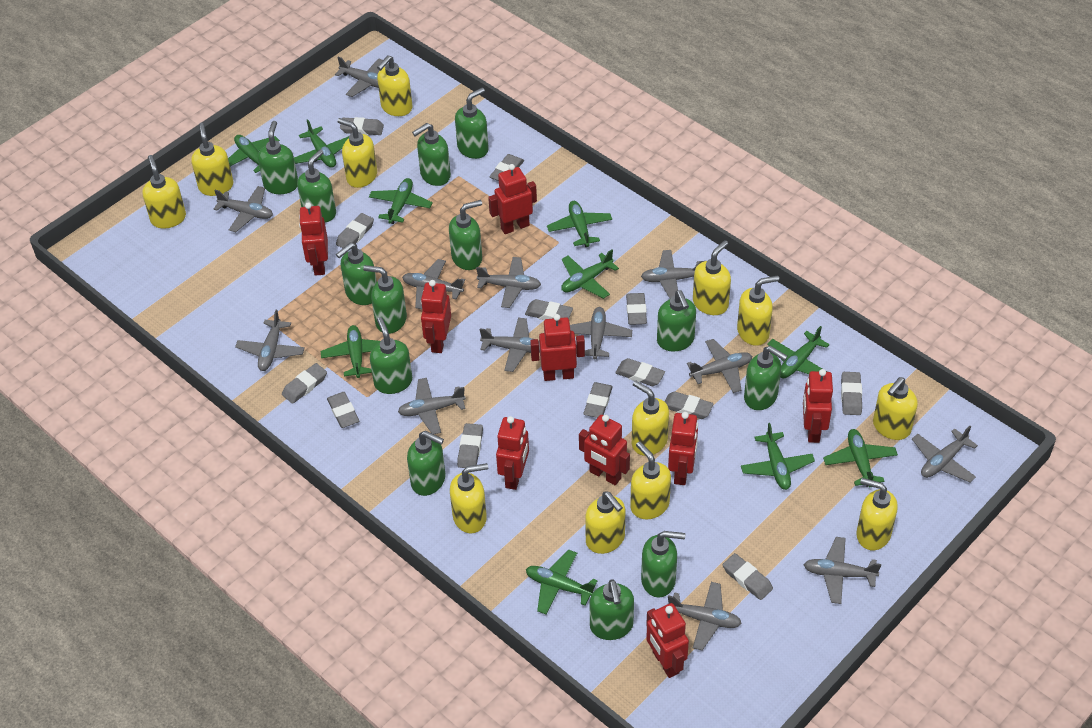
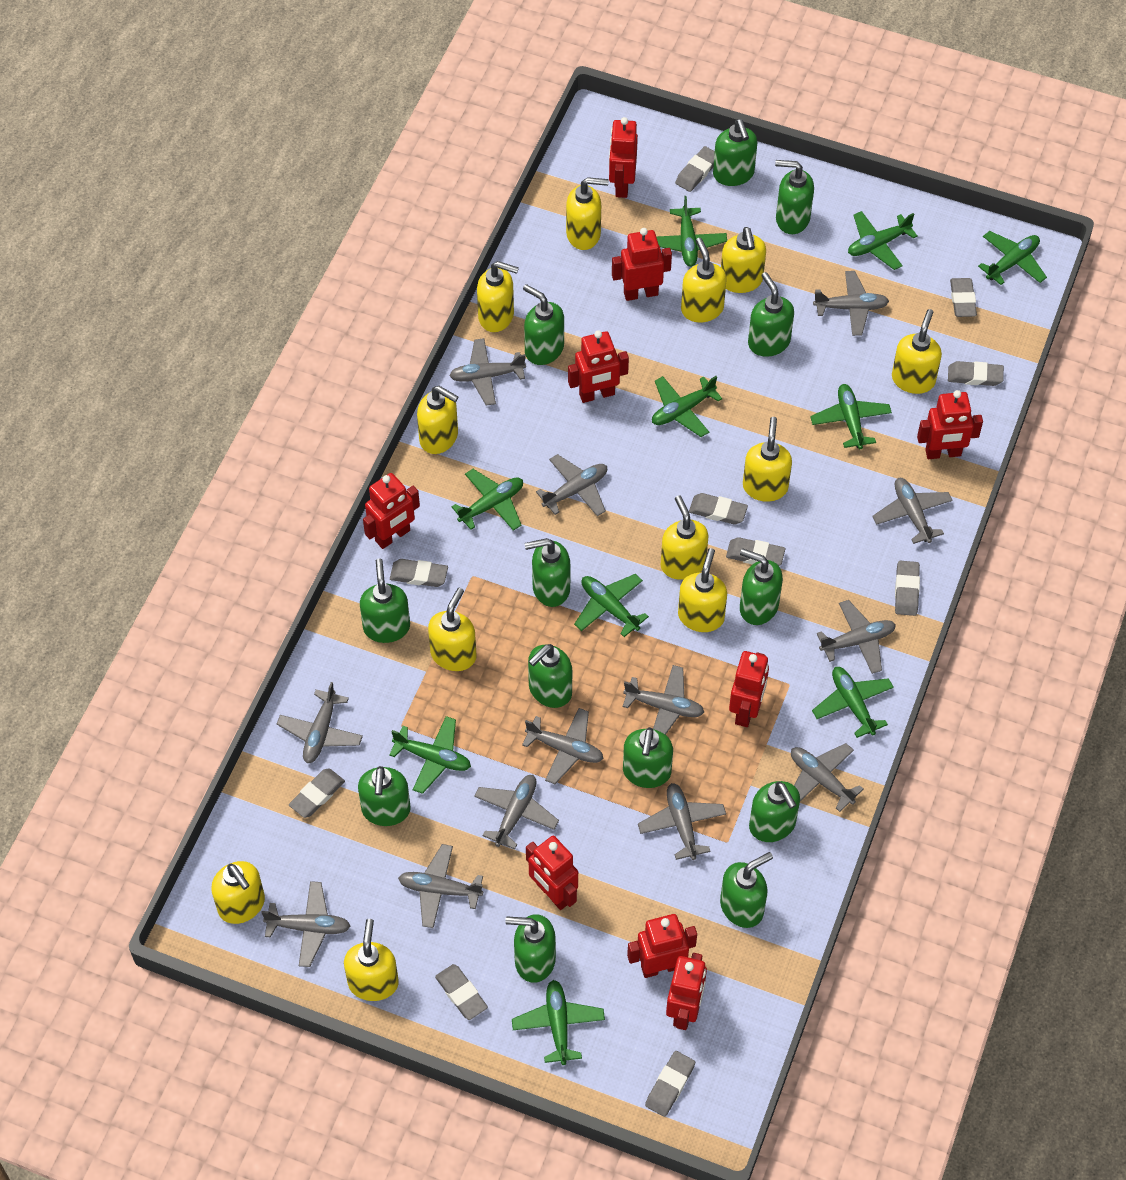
grey eraser: [282,363,327,404] [327,392,359,428] [336,213,374,248] [340,117,384,135] [457,423,483,468] [489,154,524,181] [525,299,573,320] [583,382,613,418] [615,358,665,386] [626,293,647,325] [665,392,713,419] [723,553,773,600] [841,372,862,415] = 13 -> [289,768,345,818] [390,559,448,587] [435,964,488,1020] [645,1051,695,1117] [675,146,715,192] [689,493,748,525] [726,537,785,566] [895,561,920,616] [948,361,1004,386] [950,278,977,317] = 10

